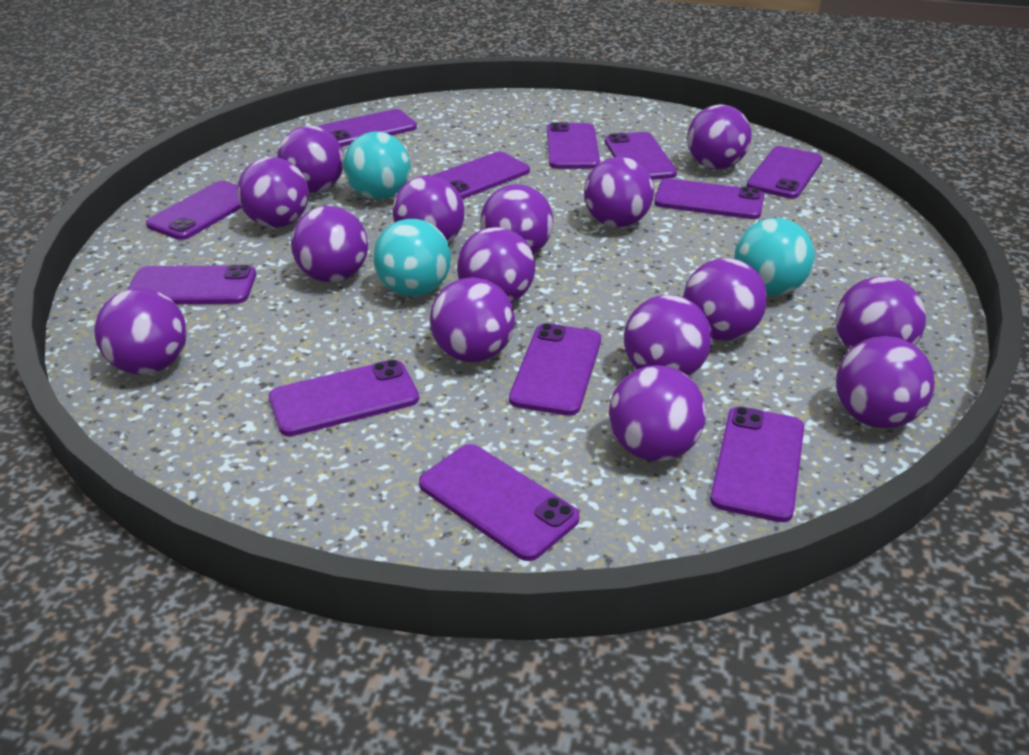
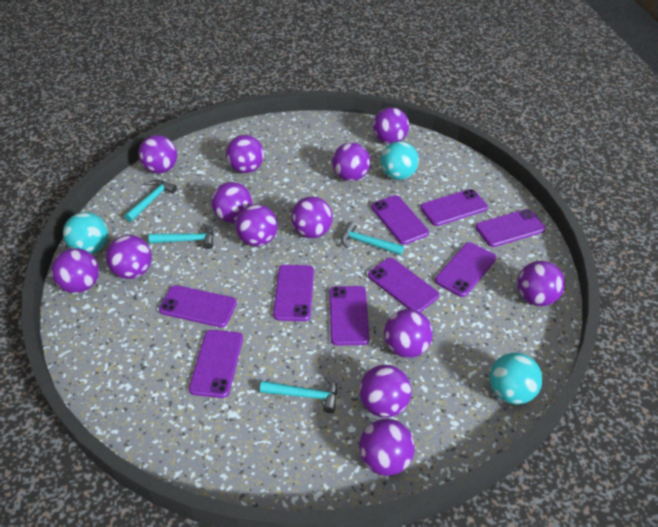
purple ball: [94,288,187,375] [237,157,309,228] [277,125,344,193] [291,206,368,282] [392,176,465,243] [430,277,515,362] [457,227,535,303] [480,184,554,254] [584,157,654,227] [609,365,706,461] [624,295,712,376] [683,258,767,341] [687,104,751,169] [836,276,926,350] [836,336,935,428] = 15 -> [51,248,99,293] [106,235,152,279] [138,135,177,173] [211,182,252,223] [226,135,264,173] [235,204,278,246] [291,197,333,238] [332,143,370,181] [359,419,415,476] [360,365,411,418] [373,107,409,144] [384,309,433,358] [517,261,565,306] = 13
purple phone: [127,265,256,304] [146,181,242,240] [269,359,419,436] [319,109,417,147] [419,444,580,561] [431,152,530,199] [509,323,601,416] [547,122,600,169] [605,132,677,180] [654,178,764,219] [710,407,804,523] [747,146,823,199] = 12 -> [159,285,237,328] [189,330,243,398] [273,265,314,321] [330,286,369,345] [368,258,439,312] [371,195,429,245] [420,189,488,226] [435,242,496,297] [476,209,546,247] = 9
turquoise hammer: none = 0 -> [124,180,177,222] [149,223,214,249] [260,376,337,413] [341,221,404,255] = 4

